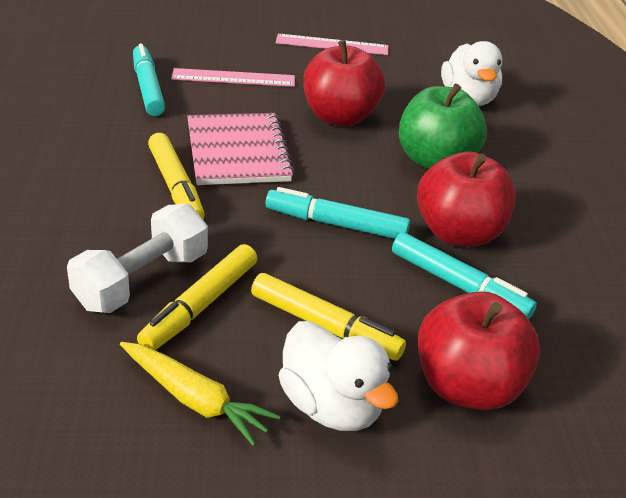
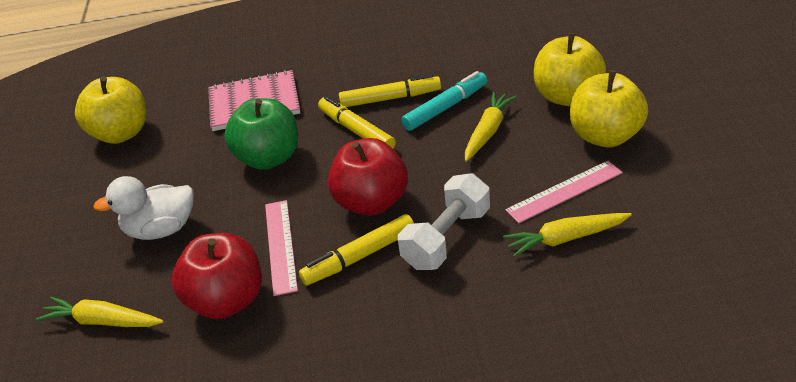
red apple: [303,40,385,126] [417,152,516,247] [418,292,540,410] = 3 -> [172,233,262,319] [328,138,408,216] = 2
turquoise marker: [133,44,165,116] [266,187,410,239] [392,232,537,319] = 3 -> [401,71,487,131] = 1
white duck: [278,321,398,431] [441,41,502,106] = 2 -> [93,176,194,240] = 1
yellow apple: none = 0 -> [75,77,146,144] [534,33,606,106] [570,70,648,147] = 3
yellow carrot: [120,342,280,446] = 1 -> [35,297,164,327] [465,92,516,162] [503,213,632,257] = 3

